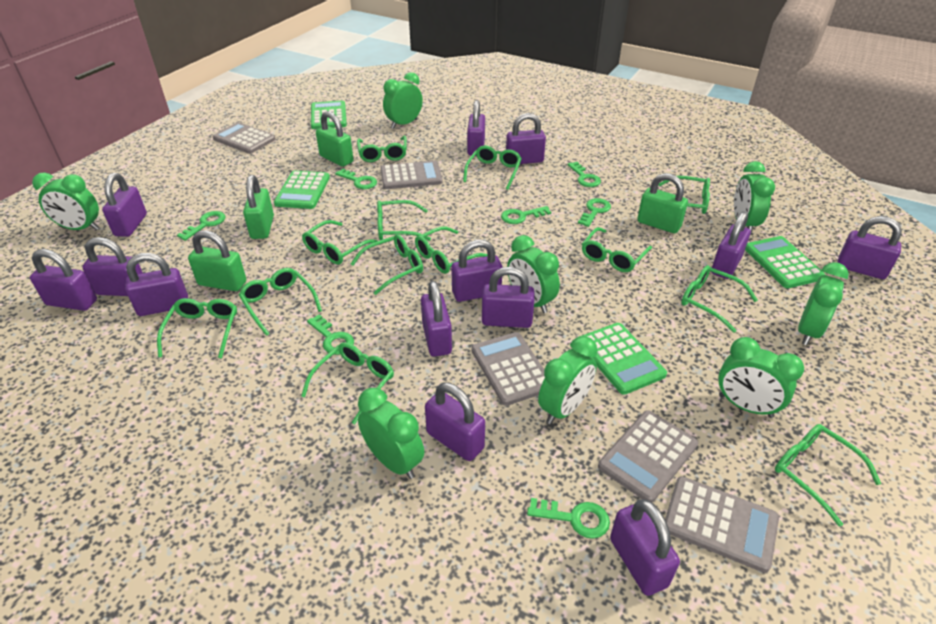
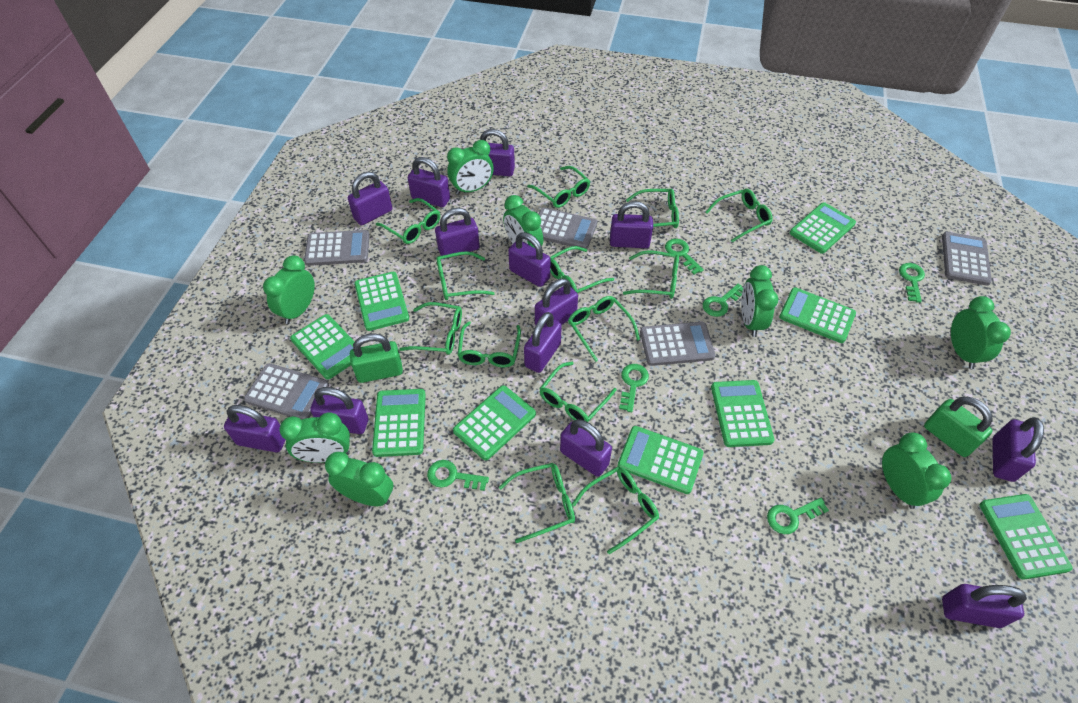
green calculator: [274,171,330,209] [311,100,347,129] [579,323,667,395] [745,236,825,288] = 4 -> [290,314,355,380] [354,272,409,331] [372,389,426,457] [453,385,536,460] [618,426,703,494] [711,380,774,447] [779,287,856,343] [790,202,856,254] [980,494,1073,580] = 9
green key: [177,211,225,241] [307,314,354,355] [335,169,377,189] [501,206,551,224] [527,498,610,539] [567,162,601,187] [578,198,611,227] = 7 -> [427,460,489,491] [619,364,649,412] [665,239,704,275] [703,284,743,317] [767,498,829,534] [899,263,925,303] = 6
green padlock: [188,230,246,291] [243,175,274,239] [316,111,353,167] [637,173,688,233] = 4 -> [350,333,403,383] [924,397,993,457] = 2

